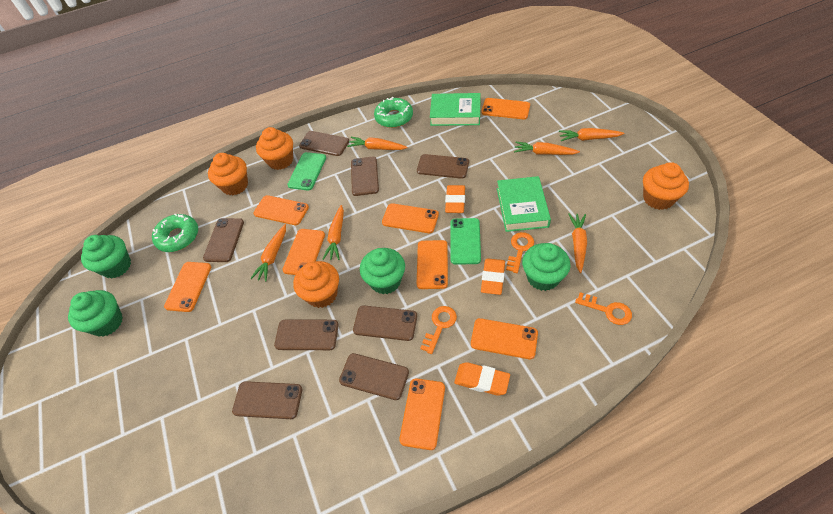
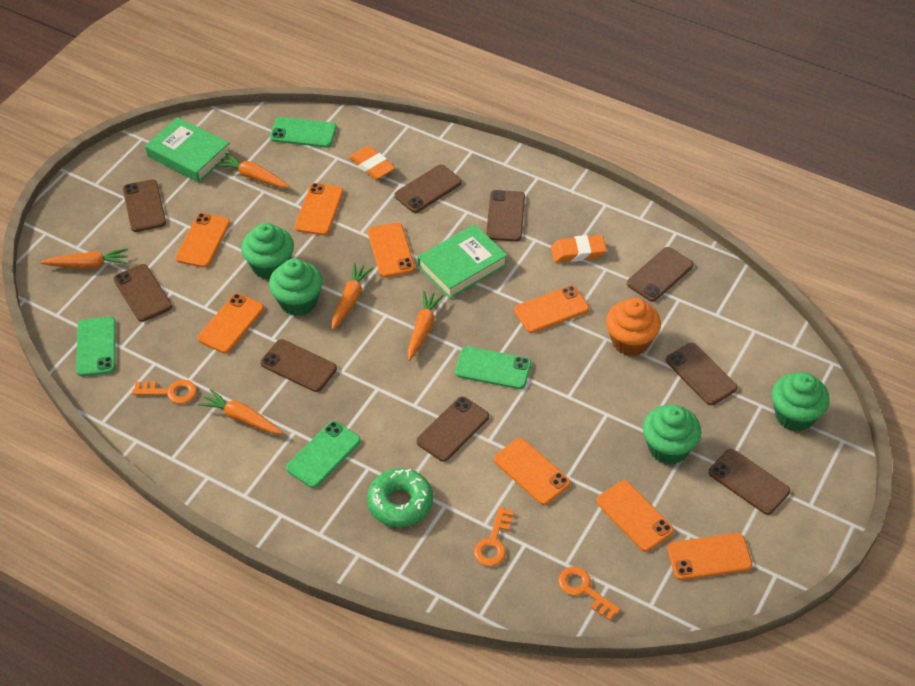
brown phone: [203,218,244,262] [232,381,302,419] [274,320,339,350] [299,131,349,156] [339,353,409,400] [351,157,379,196] [353,305,417,341] [417,154,469,179] = 8 -> [113,264,172,322] [123,179,166,232] [261,339,337,392] [395,165,462,213] [417,396,489,462] [486,190,525,241] [627,247,694,302] [666,343,738,405] [709,449,790,515] = 9
green donut: [152,214,198,252] [374,97,413,128] = 2 -> [367,468,433,527] = 1
green phone: [287,152,326,191] [451,218,481,265] = 2 -> [76,317,116,376] [270,117,337,148] [286,421,361,488] [455,346,531,389] = 4
orange carrot: [250,224,286,282] [322,205,344,260] [347,137,408,150] [514,141,580,155] [559,128,624,141] [568,213,587,273] = 6 -> [40,248,128,269] [198,389,283,434] [216,153,290,188] [332,263,373,330] [407,291,444,361] = 5
orange cupcake: [208,153,248,195] [256,127,293,170] [293,261,339,308] [643,162,689,210] = 4 -> [606,298,661,356] = 1
orange eraser: [445,185,465,213] [454,362,510,396] [481,258,505,295] = 3 -> [349,146,395,180] [551,235,607,262] = 2

